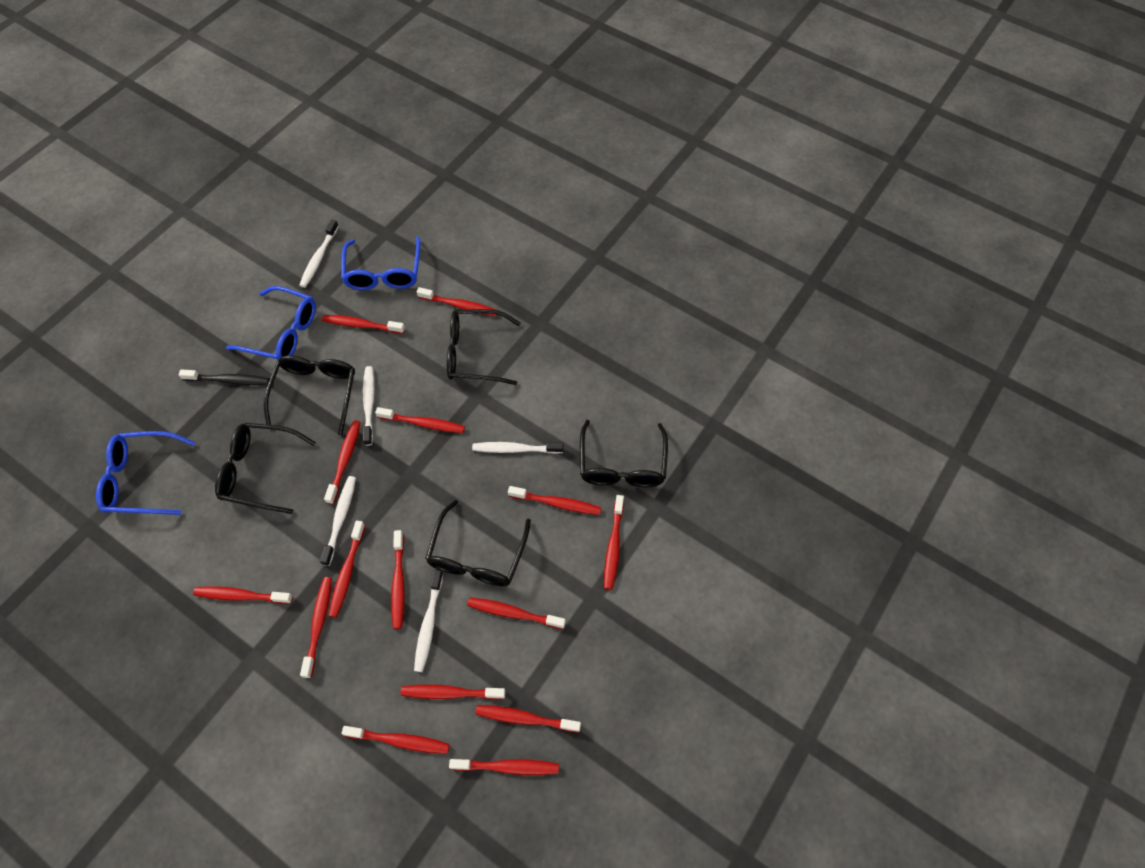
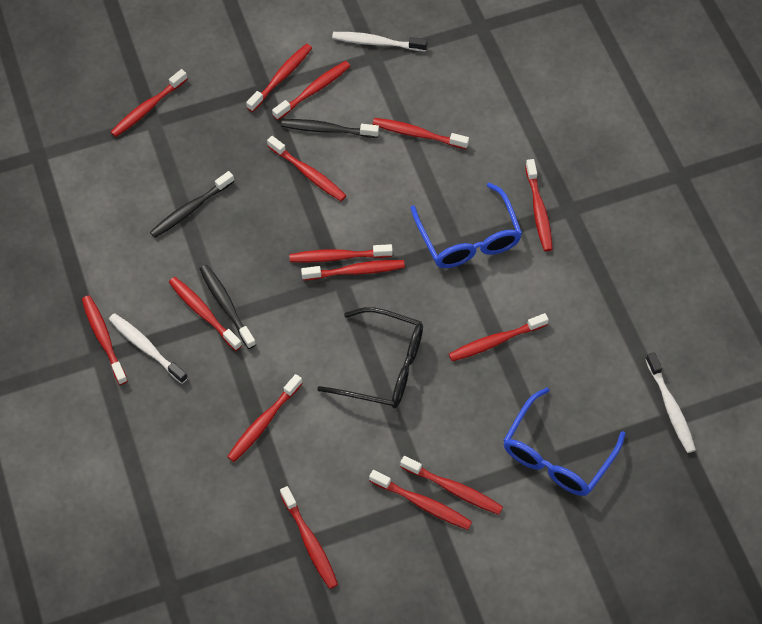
black glasses: [215,423,316,514] [264,355,355,435] [425,500,531,586] [447,309,521,385] [580,420,668,487] = 5 -> [317,307,423,408] = 1
black toothbrush: [179,370,270,385] = 1 -> [150,171,235,238] [200,265,256,349] [281,119,379,138] = 3
blue glasses: [96,431,196,515] [226,286,316,360] [341,237,421,290] = 3 -> [411,183,522,268] [503,387,625,496] = 2
white toothbrush: [299,219,339,288] [320,476,356,566] [363,366,375,446] [414,570,443,672] [472,442,564,454] = 5 -> [109,313,188,384] [332,32,427,52] [645,352,696,453] = 3

